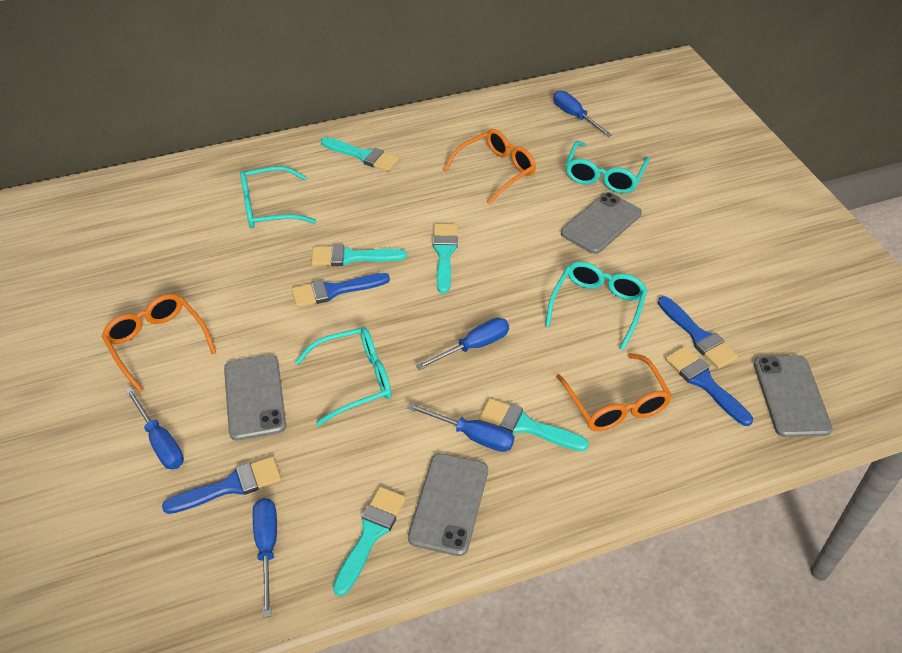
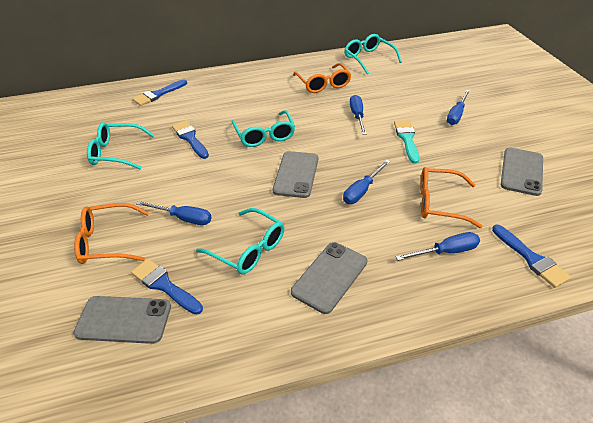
turquoise brush: [311,245,407,266] [321,137,399,171] [333,487,406,596] [433,224,458,294] [479,398,589,451] = 5 -> [394,120,419,163] = 1

